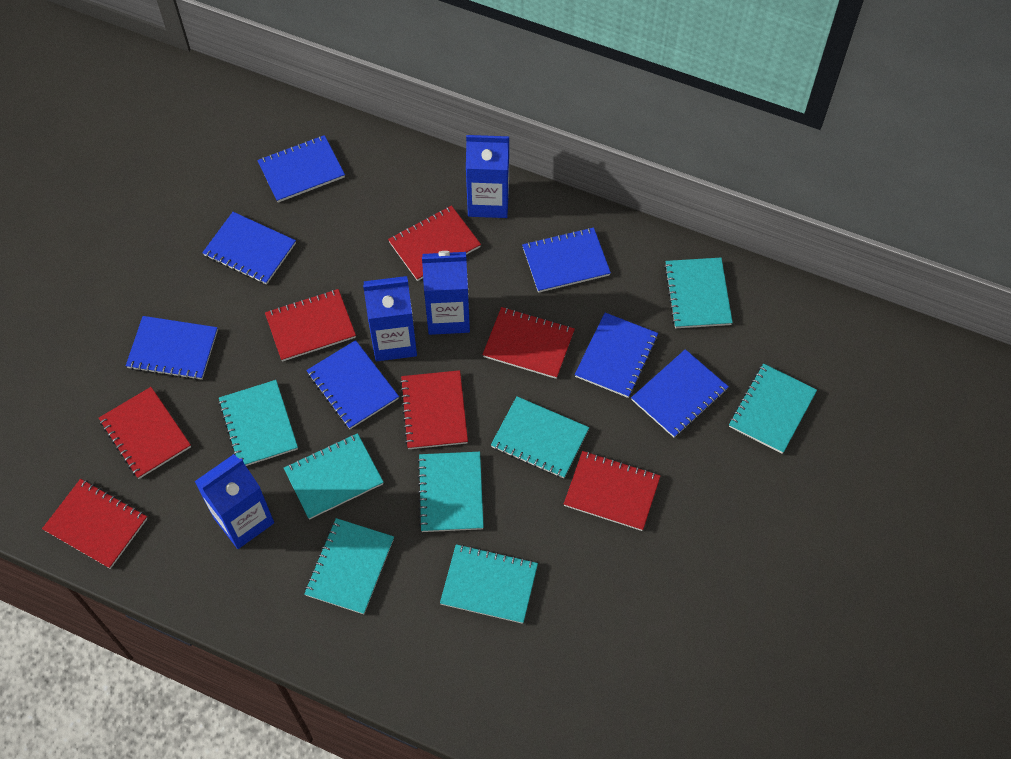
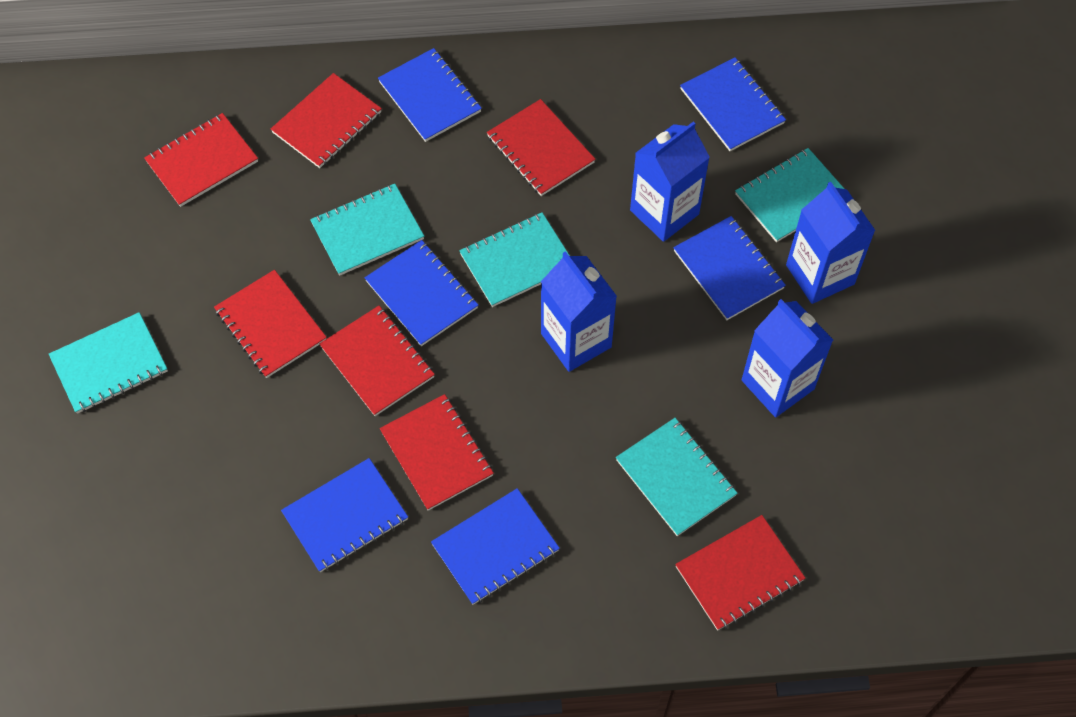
blue notebook: [126,316,218,380] [202,212,296,285] [257,135,345,203] [306,340,399,429] [522,227,611,293] [575,313,658,398] [631,349,729,438] = 7 -> [281,458,408,572] [365,240,478,346] [378,48,482,142] [431,488,560,605] [673,216,786,320] [680,57,786,151] = 6
turquoise notebook: [218,380,298,466] [284,433,384,520] [304,518,394,614] [417,452,484,532] [440,544,538,624] [491,396,589,479] [664,258,733,328] [729,364,817,454] = 8 -> [49,312,168,414] [310,184,424,276] [459,212,570,307] [616,418,738,536] [735,148,844,242] = 5

